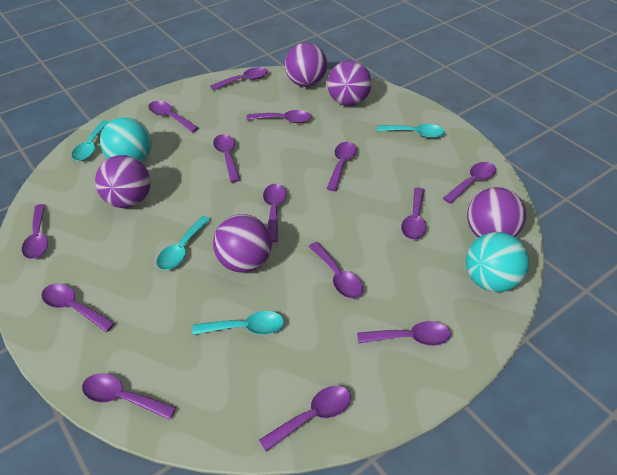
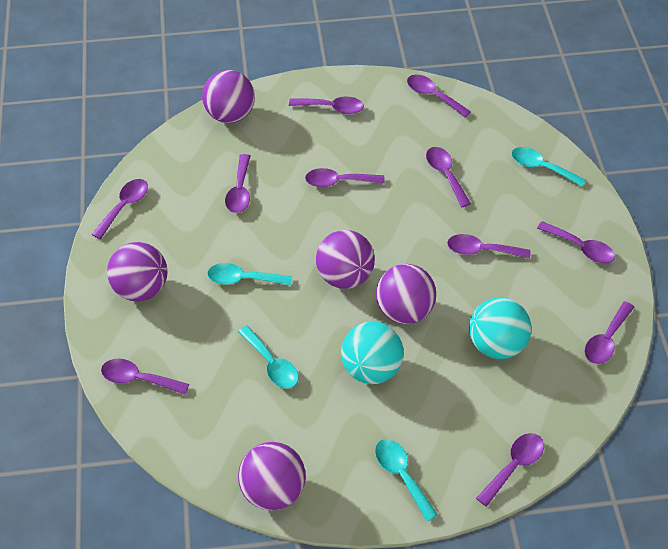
purple spoon: [22,204,48,259] [42,283,115,332] [82,373,176,420] [148,101,199,133] [210,67,268,90] [213,134,240,182] [246,110,312,123] [259,386,351,452] [263,184,286,242] [309,242,363,299] [327,142,357,191] [357,321,451,346] [401,187,426,240] [443,162,496,204] = 14 -> [92,179,148,239] [101,359,189,395] [225,154,250,213] [289,97,364,114] [305,168,385,187] [407,75,471,117] [426,147,471,207] [447,234,530,259] [476,433,544,507] [537,221,615,263] [584,301,634,364] = 11

